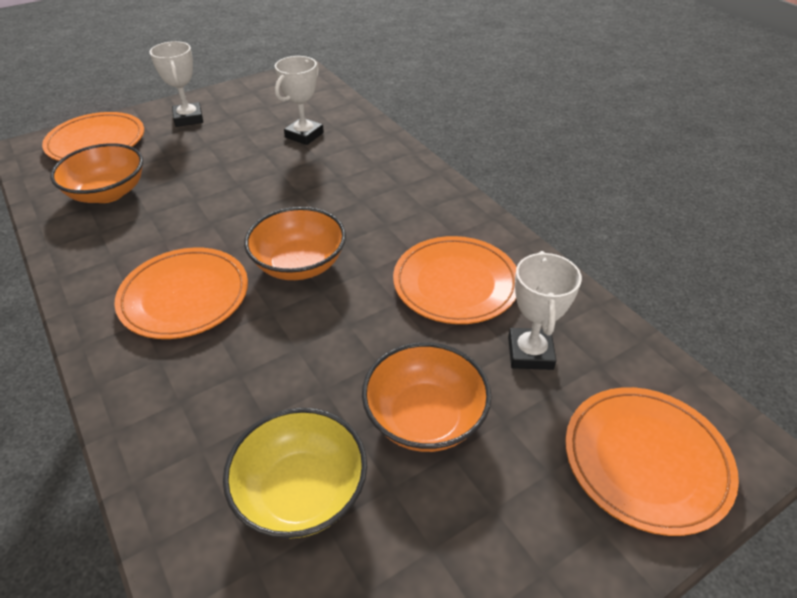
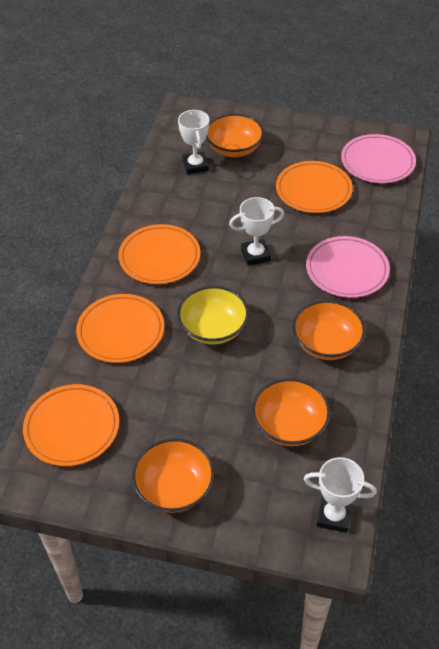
orange bowl: [50,143,143,203] [244,207,346,280] [362,342,491,452] = 3 -> [132,438,215,513] [206,114,264,157] [252,378,330,446] [293,300,366,360] = 4
pink plate: none = 0 -> [306,236,390,298] [341,134,416,183] = 2

